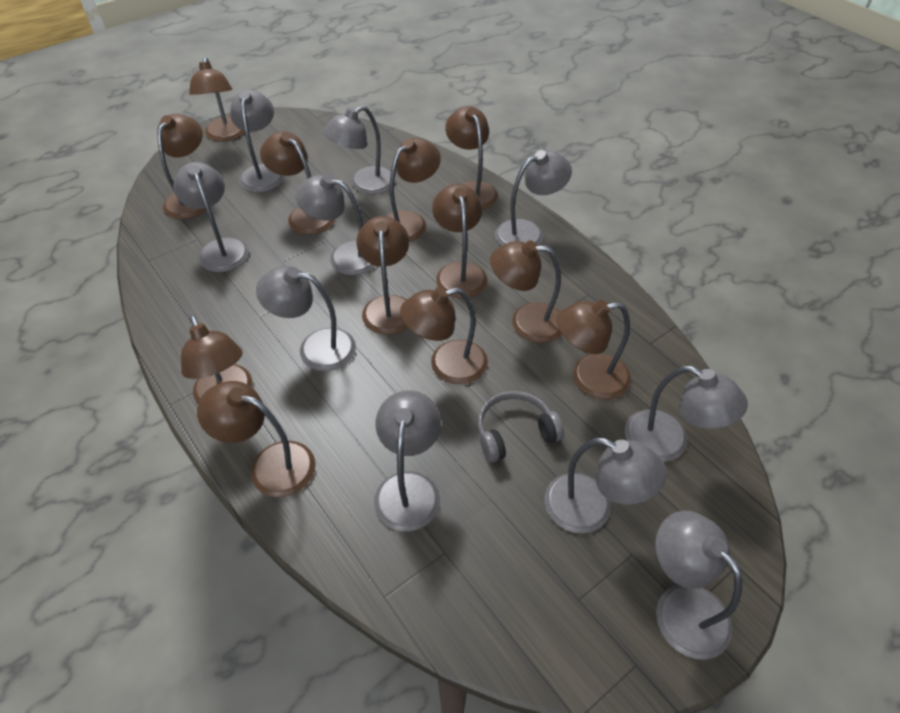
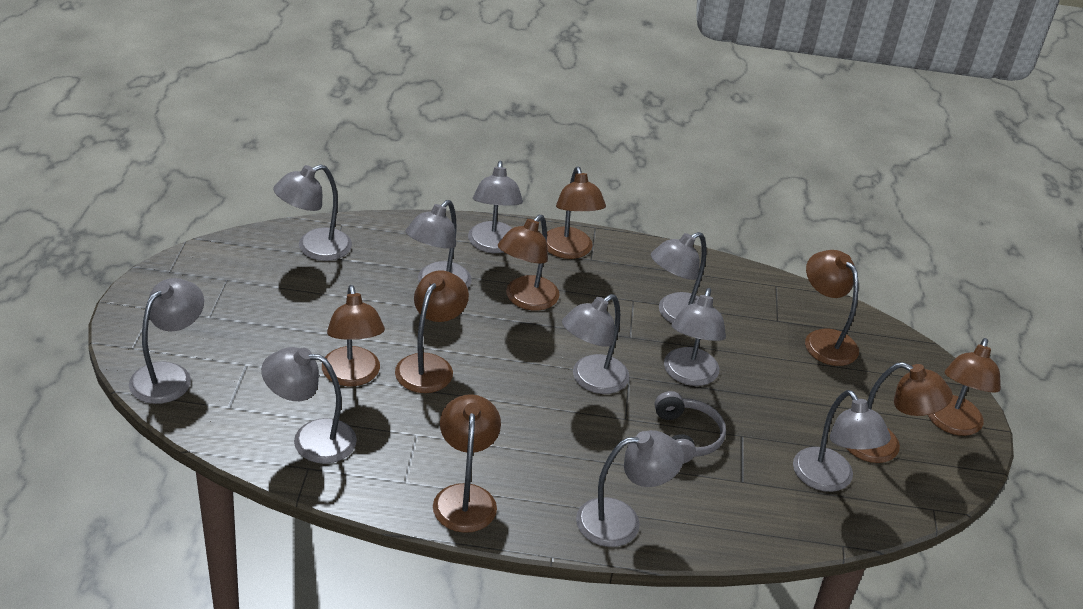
brown lamp: [157,114,206,219] [181,315,252,404] [189,57,245,142] [197,381,316,497] [260,131,335,235] [356,216,409,335] [386,138,441,242] [400,287,488,384] [432,184,487,298] [445,106,498,210] [490,240,562,343] [557,300,631,400] = 12 -> [322,285,385,386] [395,270,469,393] [433,394,501,533] [498,215,559,311] [547,167,606,259] [805,250,859,366] [846,362,953,463] [928,338,1001,436] = 8

